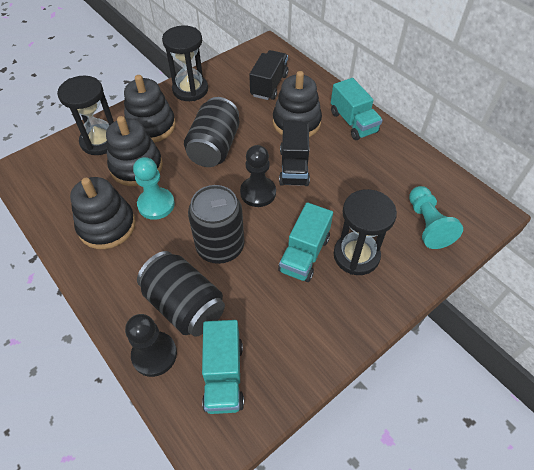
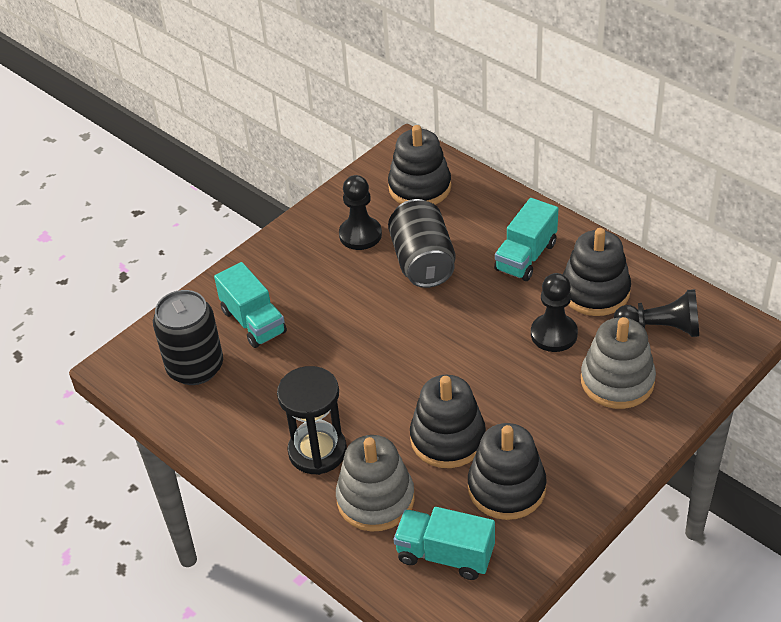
black can: [137,251,225,337] [184,97,239,167] [188,185,244,264] = 3 -> [153,290,223,385] [388,199,456,288] = 2
black hourglass: [57,76,114,155] [162,25,208,101] [333,189,397,275] = 3 -> [277,366,347,475] = 1
black pawn: [125,314,177,377] [240,145,276,207] = 2 -> [339,175,382,250] [531,273,578,352] [614,289,699,337] = 3
black truck: [249,50,288,100] [279,121,310,186] = 2 -> none = 0
grey stacking toy: none = 0 -> [336,435,415,532] [581,317,656,409] = 2
turquoise pawn: [133,157,175,220] [409,186,463,249] = 2 -> none = 0

